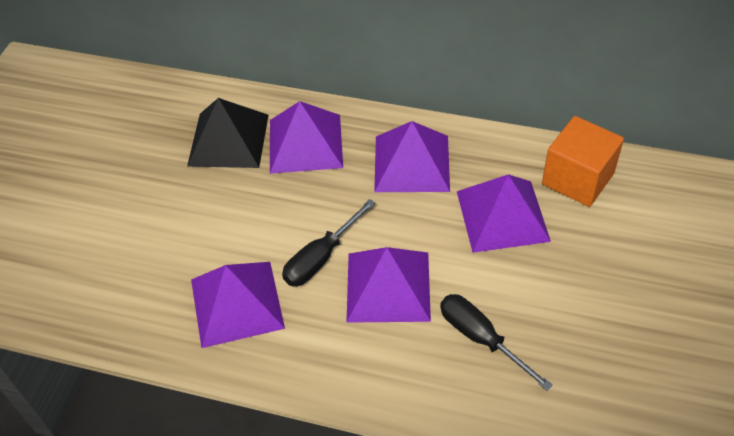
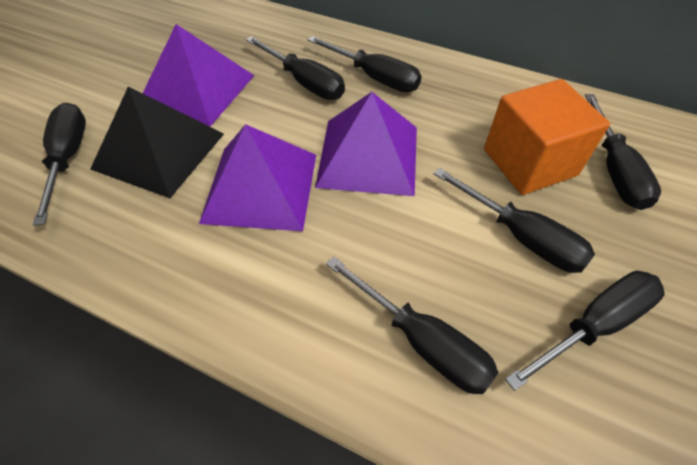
black screwdriver: [282,199,375,287] [440,294,553,391] = 2 -> [33,103,86,226] [246,36,345,100] [307,36,422,92] [326,256,498,394] [434,168,595,273] [505,271,665,391] [585,94,661,210] = 7
purple pyramid: [191,262,285,348] [270,101,343,174] [346,247,431,323] [374,121,450,192] [457,174,551,253] = 5 -> [143,24,254,126] [199,124,316,231] [315,92,417,196] = 3

